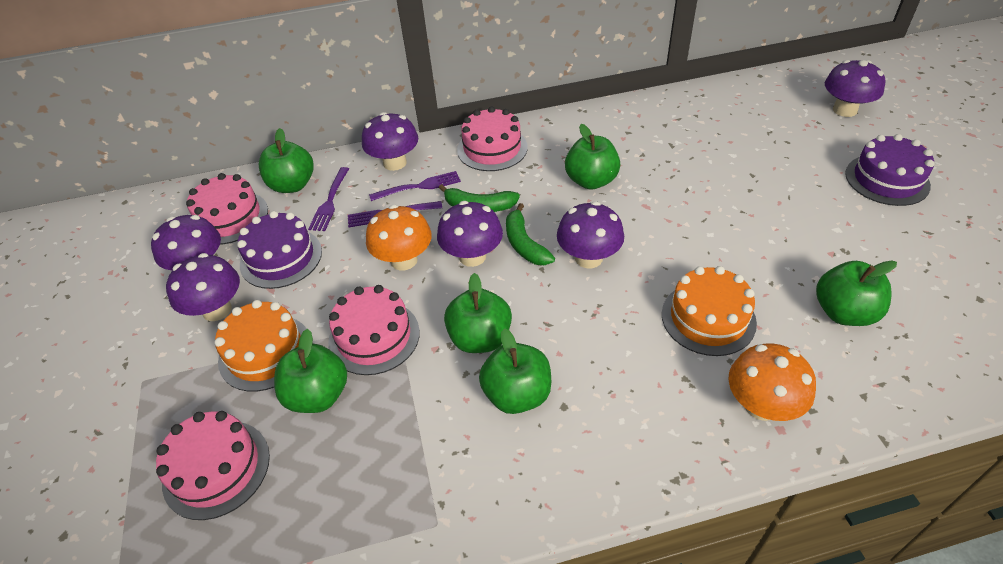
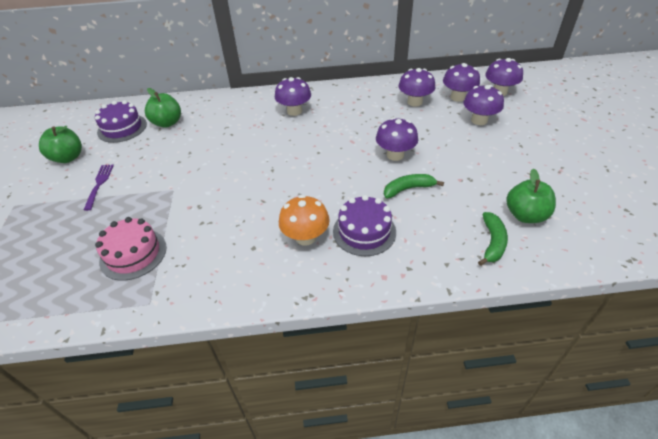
green apple: [259,128,314,193] [274,329,347,413] [444,273,512,353] [479,328,551,414] [565,124,620,190] [816,260,897,326] = 6 -> [39,125,82,163] [145,88,181,128] [506,169,556,223] = 3
orange cake: [214,300,307,392] [662,266,757,356] = 2 -> none = 0
orange mushroom: [366,205,432,270] [728,344,816,421] = 2 -> [279,195,330,246] = 1
pink cake: [156,411,270,520] [186,173,268,245] [328,285,420,375] [457,106,528,171] = 4 -> [95,217,167,281] = 1
purple fork: [308,167,349,231] [348,201,442,227] [369,171,461,201] = 3 -> [84,164,114,211] = 1

